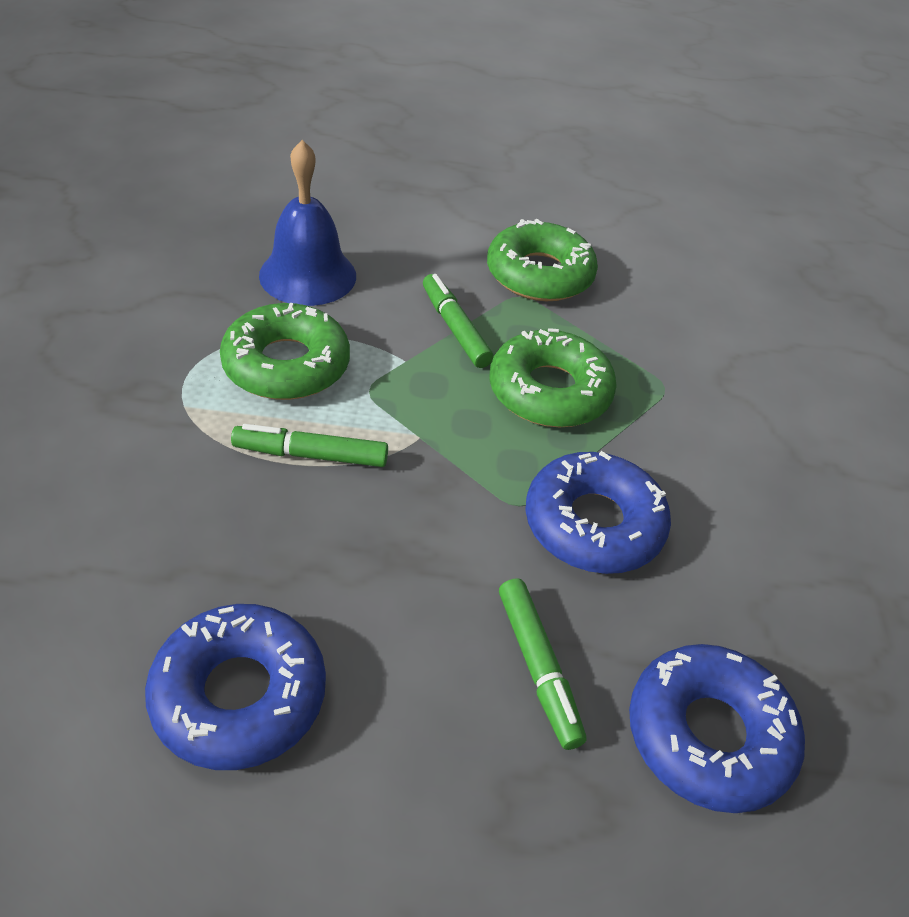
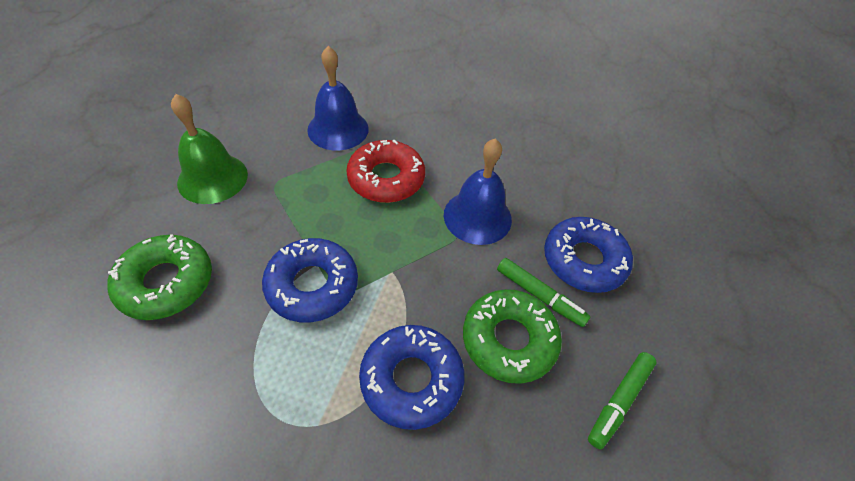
blue bell: [259,140,356,306] = 1 -> [307,46,369,150] [444,138,512,245] = 2
green bell: none = 0 -> [171,94,248,204] = 1
green donut: [220,303,350,400] [487,219,598,301] [489,328,617,427] = 3 -> [107,234,212,320] [463,289,562,384] = 2
green marker: [231,424,388,467] [423,274,494,368] [499,578,586,750] = 3 -> [497,258,591,327] [588,352,656,450] = 2
red donut: none = 0 -> [346,140,425,203] = 1

